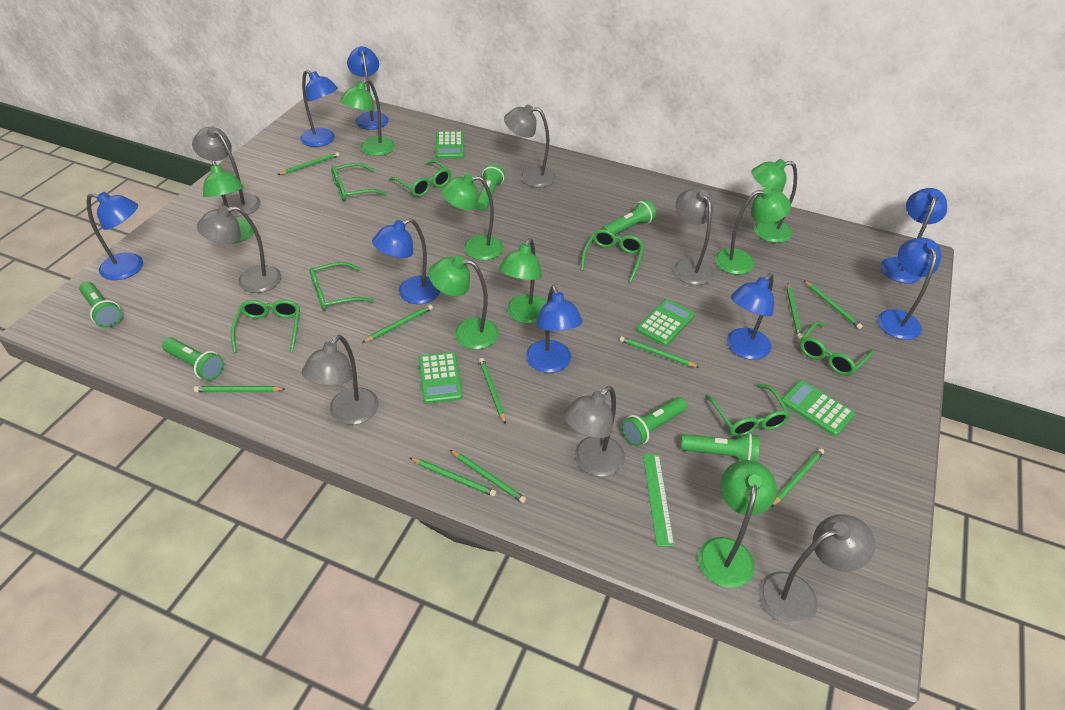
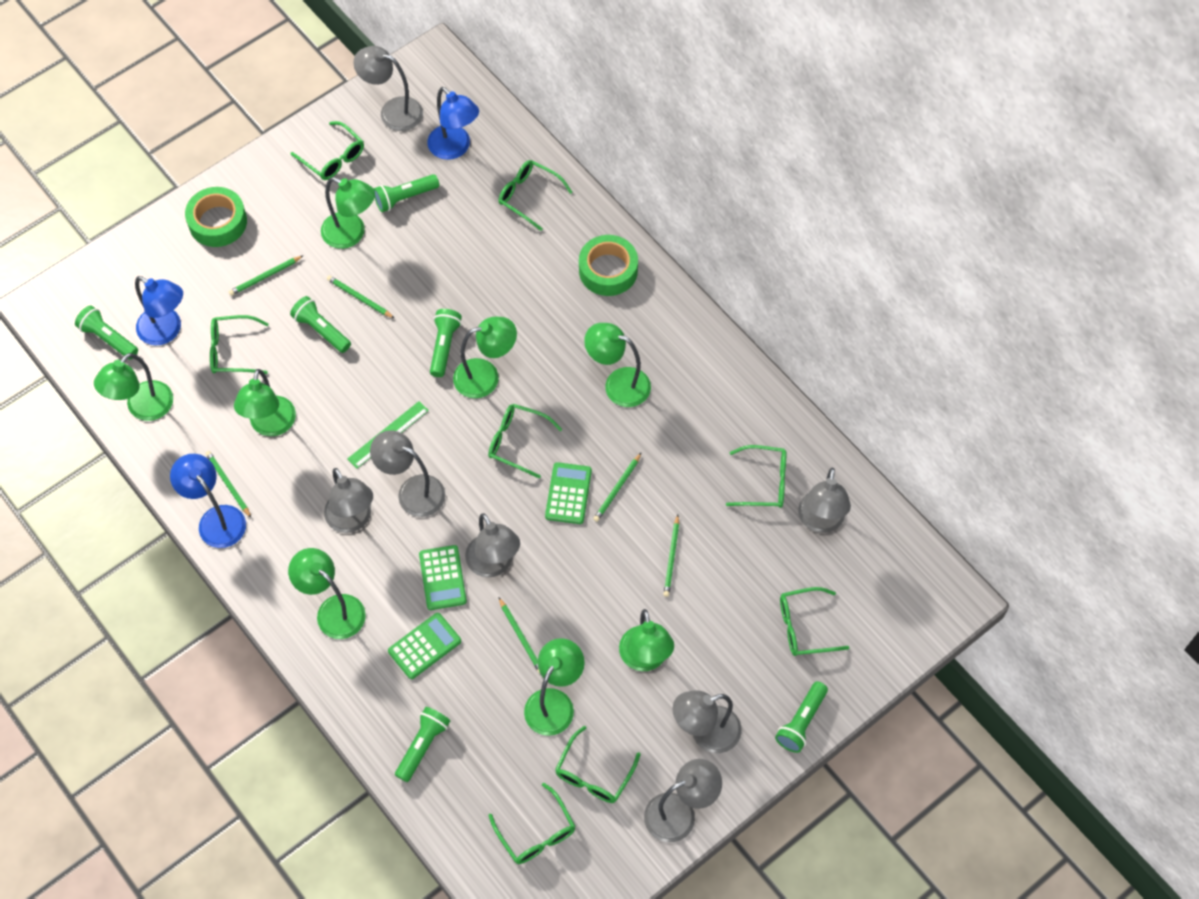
blue lamp: [86,192,143,280] [300,70,338,147] [347,46,389,130] [372,218,440,304] [526,285,582,373] [727,273,774,360] [878,238,941,340] [881,188,947,283] = 8 -> [135,276,183,346] [170,454,246,548] [427,87,479,160] = 3
green calculator: [418,352,463,404] [436,131,464,159] [636,299,695,346] [782,380,855,436] = 4 -> [388,613,461,679] [419,545,467,610] [545,462,592,524] = 3
green glasses: [231,299,300,353] [310,262,374,311] [331,163,387,201] [389,160,451,197] [581,229,644,283] [705,384,790,437] [800,321,874,376] = 7 -> [210,315,269,374] [290,121,364,180] [488,404,562,479] [488,782,576,864] [499,160,572,231] [555,726,641,803] [726,445,786,508] [780,587,849,656] = 8
green pencil: [194,386,285,392] [277,152,339,175] [362,305,433,343] [410,458,496,497] [450,450,526,503] [479,358,506,424] [620,336,699,367] [771,448,824,507] [787,284,803,339] [804,281,863,329] = 10 -> [205,451,251,518] [229,255,304,296] [327,275,394,318] [499,598,540,674] [593,453,641,522] [663,515,679,597] = 6
green tape: none = 0 -> [185,187,247,247] [579,235,638,296] = 2

